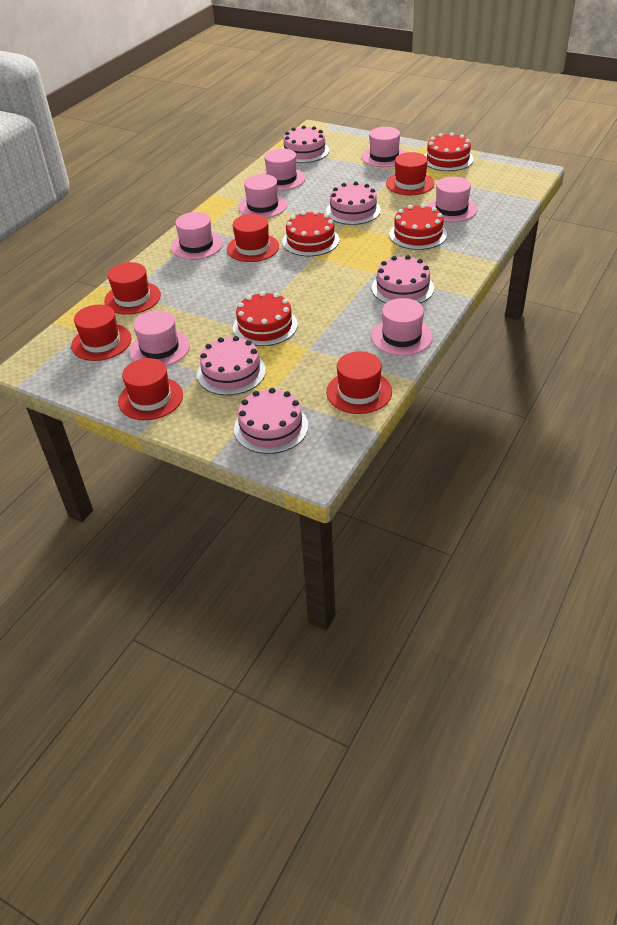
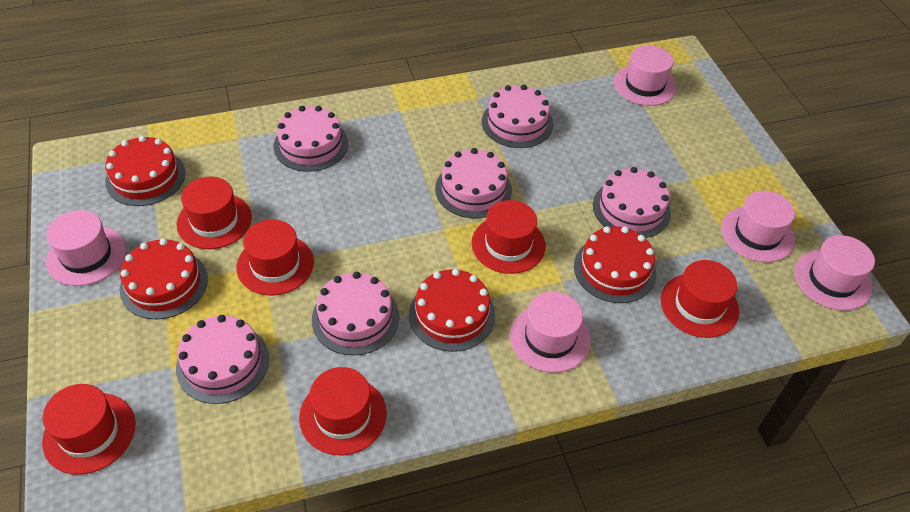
pink cake: [197,336,266,395] [234,388,308,454] [283,125,329,163] [326,182,381,225] [372,255,434,303] = 5 -> [176,315,269,404] [273,106,348,172] [312,272,399,356] [435,148,512,218] [482,85,553,148] [593,167,671,238] = 6
pink hat: [129,310,190,366] [171,212,223,260] [238,174,287,218] [263,148,305,191] [362,127,406,167] [371,298,433,356] [427,177,477,222] = 7 -> [46,210,126,286] [510,292,591,373] [614,45,677,106] [721,191,795,262] [794,235,875,311] = 5

